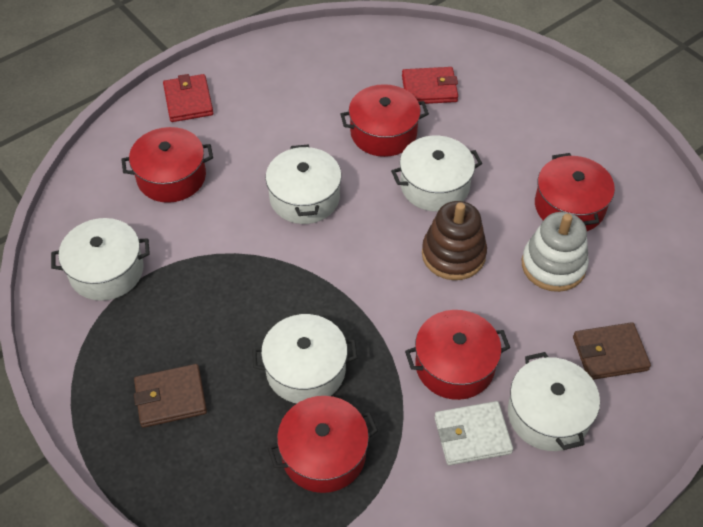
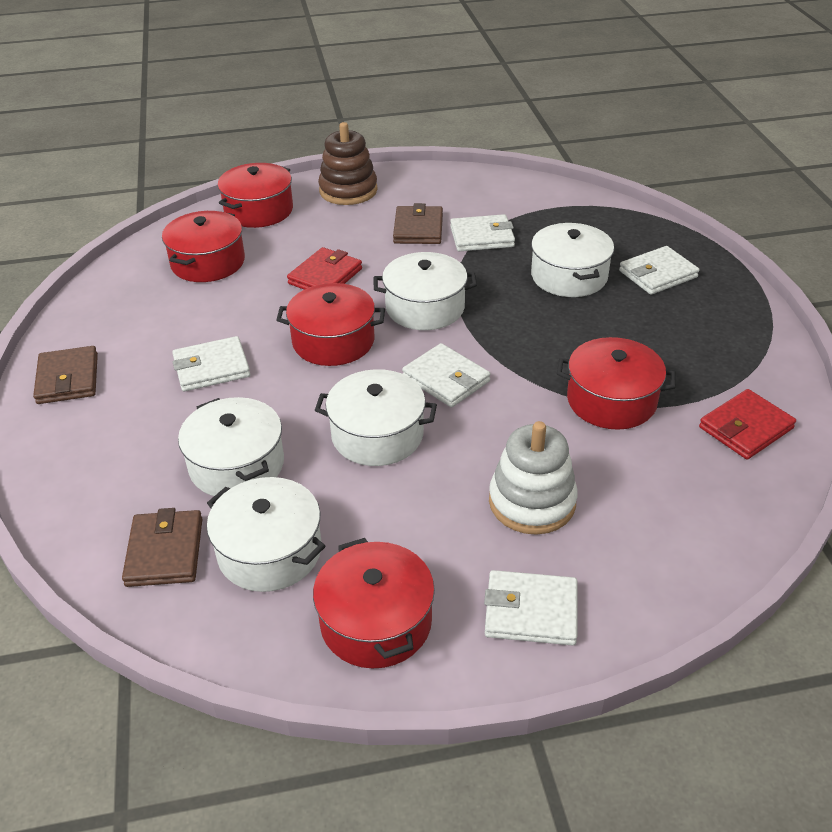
brown wallet: [134,364,207,428] [573,322,651,380] = 2 -> [33,346,98,404] [122,508,202,587] [393,203,443,244] = 3
white wallet: [434,401,513,465] = 1 -> [172,336,250,391] [402,343,490,407] [450,214,515,251] [484,570,577,646] [619,246,699,295] = 5

